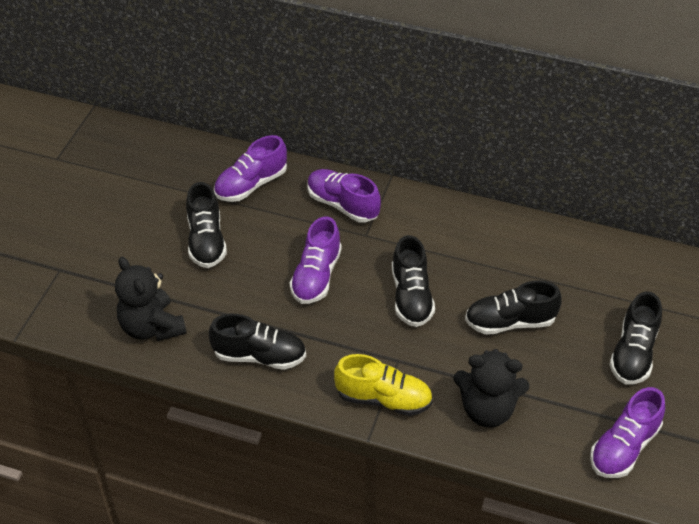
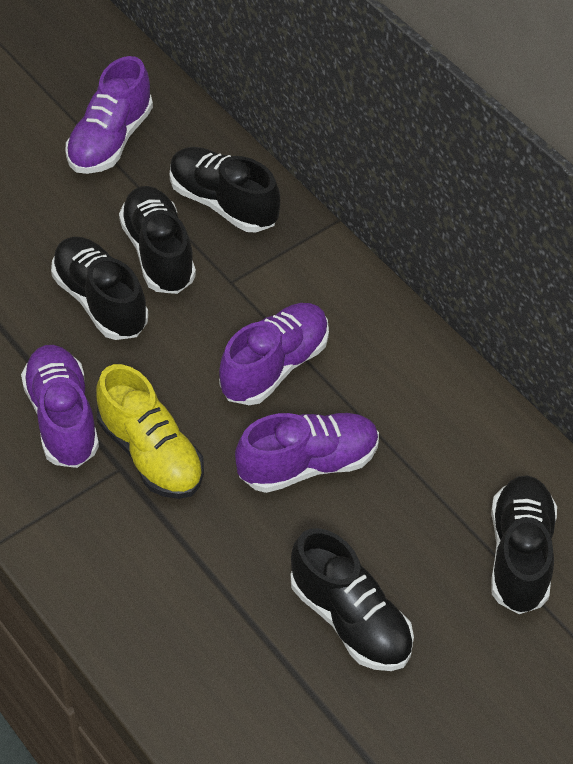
black teddy bear: [115,257,187,341] [453,349,529,427] = 2 -> none = 0

